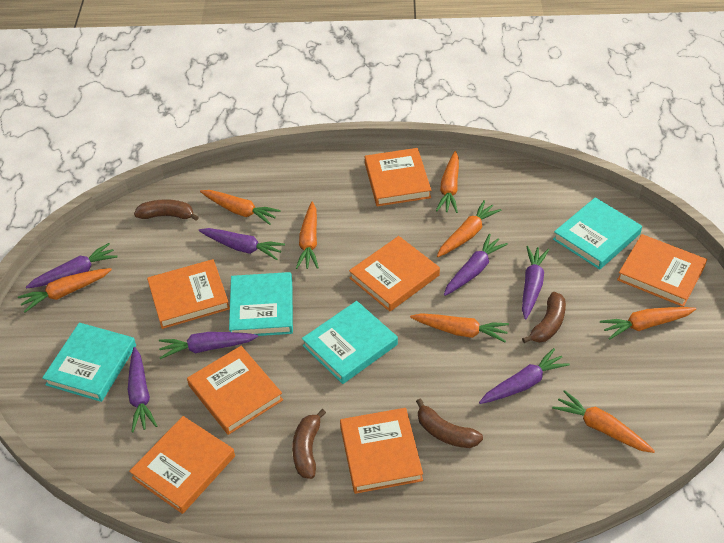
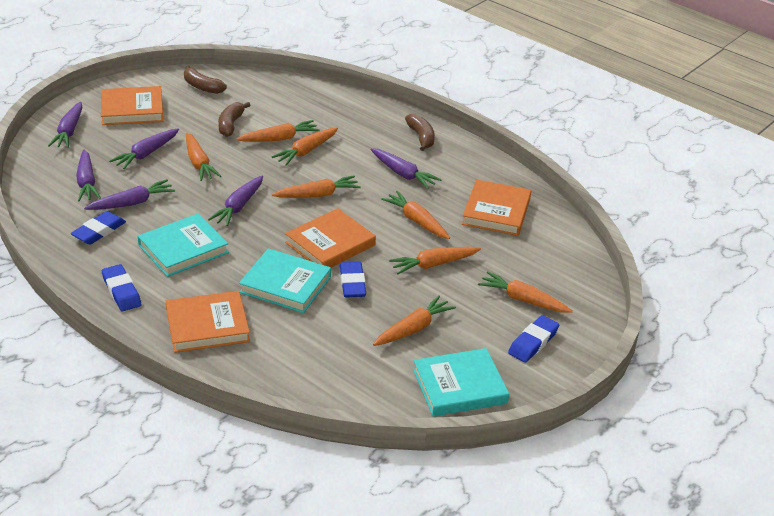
blue eraser: none = 0 -> [71,211,126,245] [102,264,141,311] [340,262,366,298] [508,315,559,363] = 4
brown banana: [134,199,199,221] [292,409,326,479] [416,399,483,448] [522,292,566,343] = 4 -> [184,65,227,94] [218,102,250,137] [405,114,435,151] = 3
orange book: [129,416,235,514] [147,259,230,329] [187,346,283,435] [340,408,423,494] [349,236,440,312] [365,148,431,206] [617,234,707,307] = 7 -> [101,86,163,125] [166,291,250,353] [285,208,376,267] [462,180,531,236] = 4
purple carrot: [26,243,118,289] [128,347,157,432] [159,332,258,359] [199,228,285,260] [444,234,508,296] [479,348,570,404] [522,246,549,320] = 7 -> [48,102,83,148] [76,150,101,201] [84,179,175,210] [109,129,179,169] [208,175,263,226] [370,148,442,189] = 6
turquoise book: [42,323,136,402] [229,272,293,336] [302,301,398,384] [553,197,642,270] = 4 -> [138,213,229,277] [239,248,331,313] [413,348,509,417] = 3

